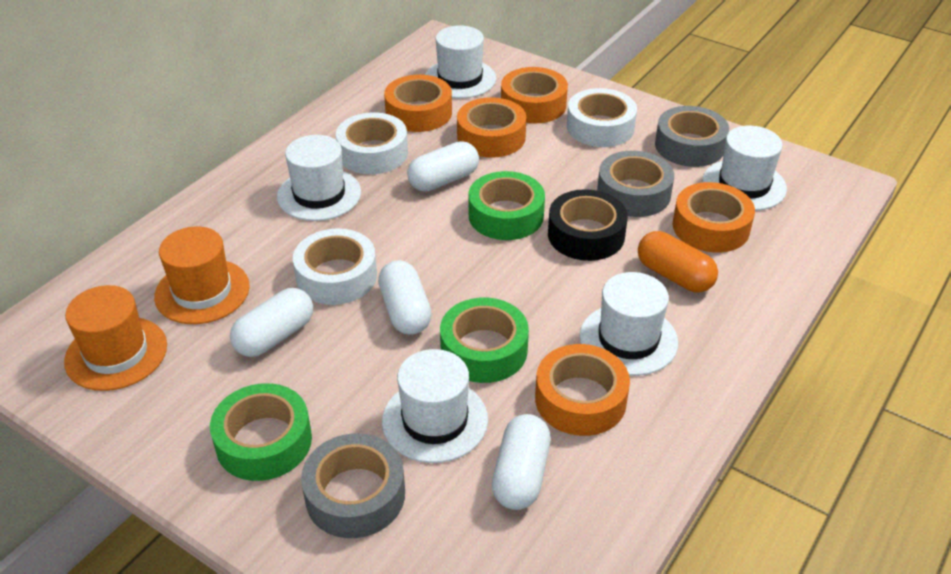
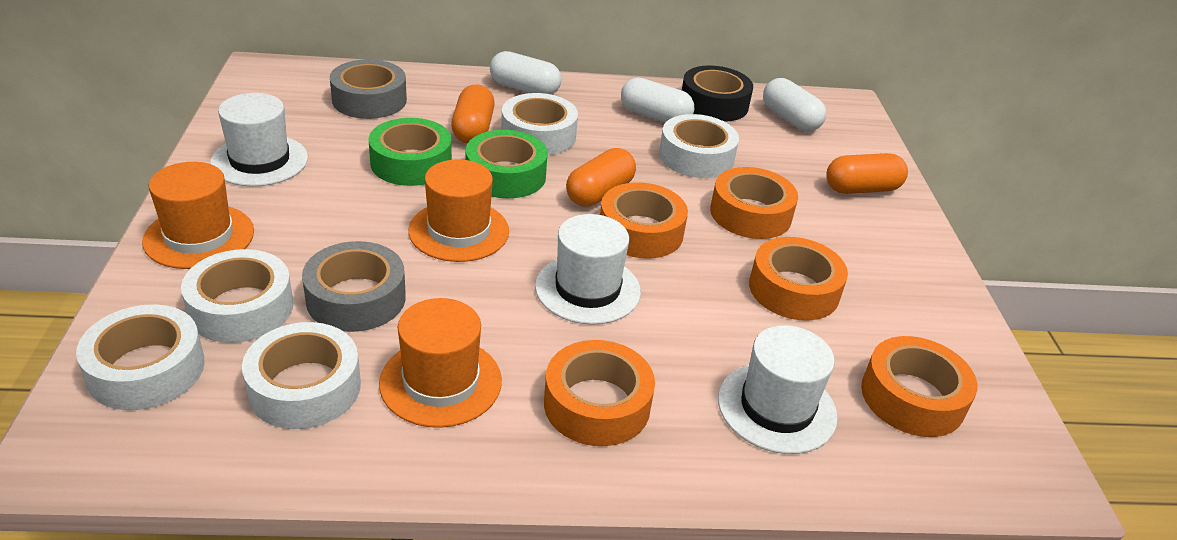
green tape: [210,383,312,481] [440,298,529,383] [468,171,545,240] = 3 -> [369,118,452,186] [466,130,548,198] = 2
grey tape: [301,433,405,538] [597,151,674,217] [655,106,729,167] = 3 -> [302,241,406,332] [330,59,407,119] = 2
orange capsule: [638,231,718,293] = 1 -> [451,84,495,144] [566,148,636,207] [826,153,908,194] = 3
orange hat: [64,285,167,391] [154,227,250,324] = 2 -> [142,162,254,269] [379,298,502,428] [408,159,509,262] = 3
white capsule: [230,288,313,357] [378,260,432,335] [407,141,479,192] [492,414,551,510] = 4 -> [490,51,561,95] [621,77,694,123] [763,78,826,131] = 3
white hat: [277,135,361,221] [382,349,488,463] [425,26,496,98] [580,272,678,376] [703,126,787,211] = 5 -> [210,93,308,187] [535,214,641,325] [718,325,838,454] = 3
white tape: [293,228,377,305] [336,112,408,174] [567,88,637,147] = 3 -> [76,304,205,410] [181,249,293,343] [242,322,361,429] [501,93,578,155] [659,114,739,178] = 5

